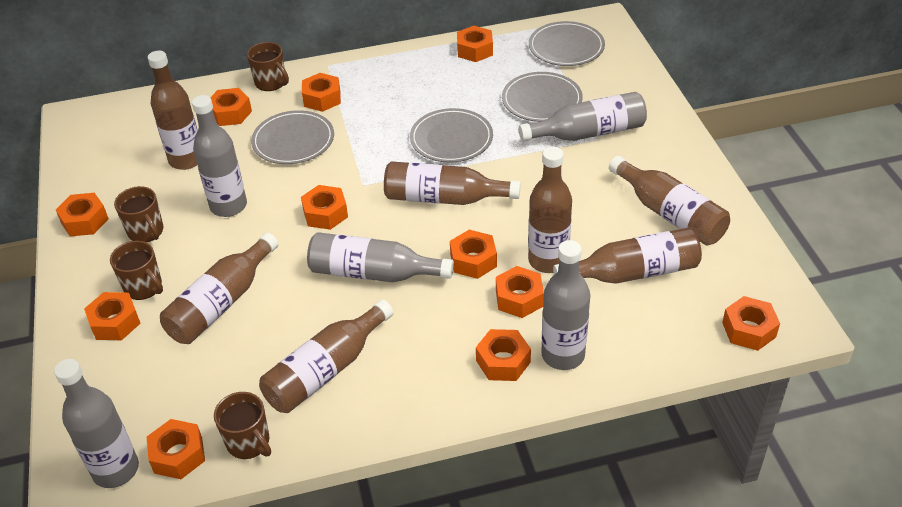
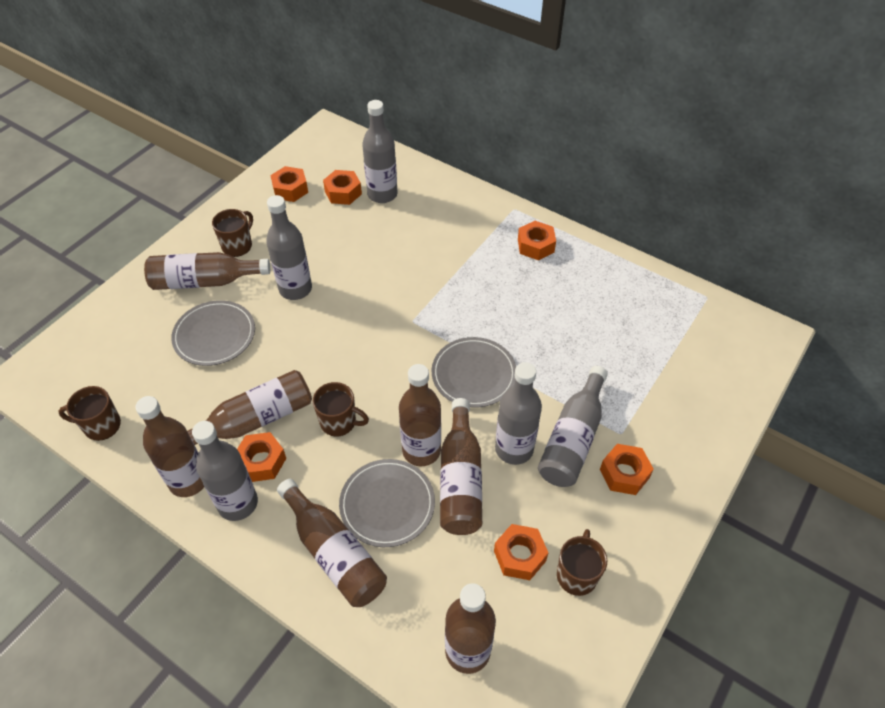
grey plate: [251,110,334,164] [410,108,493,163] [502,72,583,122] [529,21,605,66] = 4 -> [171,300,255,366] [339,459,435,547] [432,337,516,408] = 3
orange nut: [56,193,109,237] [84,292,141,340] [147,419,205,479] [210,88,252,126] [301,185,348,230] [302,73,341,112] [450,230,497,279] [457,26,493,62] [476,329,531,381] [496,266,544,318] [722,296,780,351] = 11 -> [237,432,286,482] [270,166,308,202] [323,170,362,205] [494,524,548,580] [518,221,556,260] [600,444,654,495] = 6

